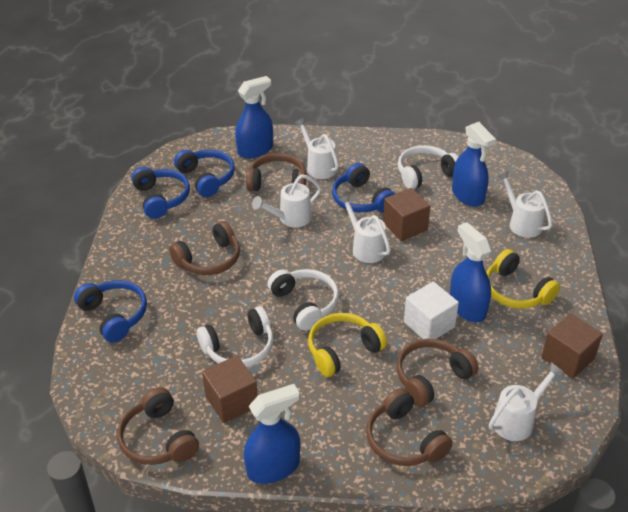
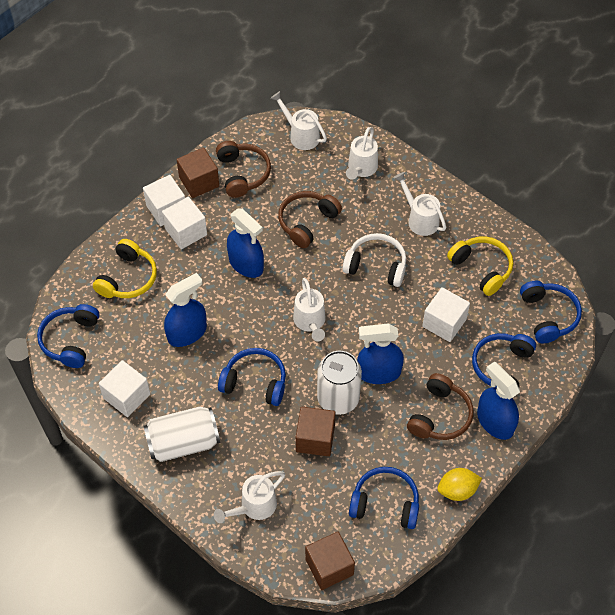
blue headphones: [74,280,147,343] [131,167,190,219] [174,149,235,197] [332,163,395,213] = 4 -> [37,304,99,368] [218,348,286,406] [349,467,419,529] [472,333,536,388] [520,281,582,343] = 5
brown headphones: [117,387,199,465] [169,221,240,275] [246,153,306,191] [366,388,453,466] [397,339,478,407] = 5 -> [216,141,271,198] [278,191,342,248] [407,373,473,440] = 3
white can: none = 0 -> [143,407,220,462] [317,351,362,415] = 2
white cube: [404,281,459,339] = 1 -> [99,360,150,417] [143,175,185,227] [162,197,207,249] [422,287,470,342] = 4
white headphones: [197,306,273,367] [268,269,339,331] [398,145,458,189] = 3 -> [342,233,406,287] = 1
yellow lemon: none = 0 -> [437,468,482,501] = 1

